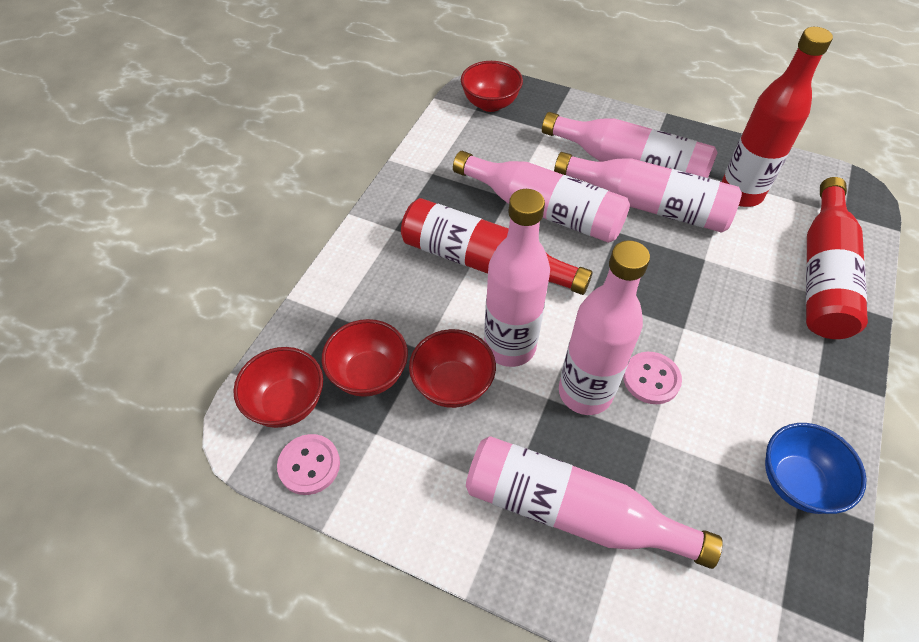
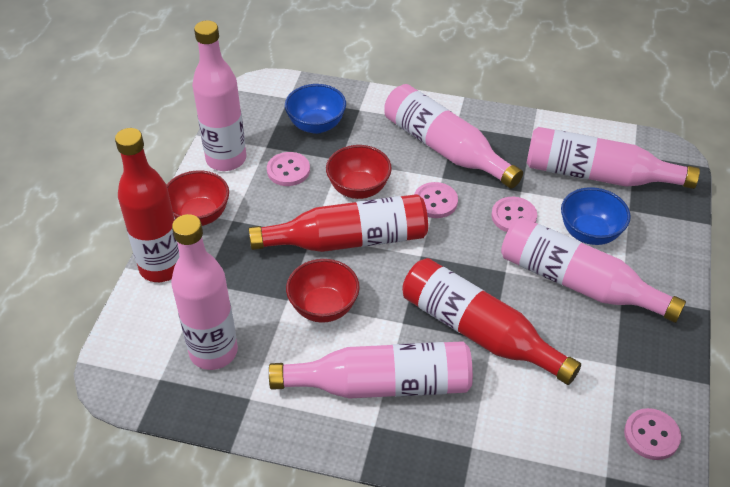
blue bowl: [765,423,867,514] = 1 -> [285,84,346,134] [561,187,631,245] = 2
pink button: [277,434,340,495] [623,352,682,404] = 2 -> [267,152,310,186] [414,182,458,218] [491,197,537,232] [624,408,681,460] = 4
red bowl: [233,347,323,428] [322,319,408,397] [409,329,496,408] [461,61,523,112] = 4 -> [167,170,229,226] [286,259,360,323] [326,145,392,199] = 3

